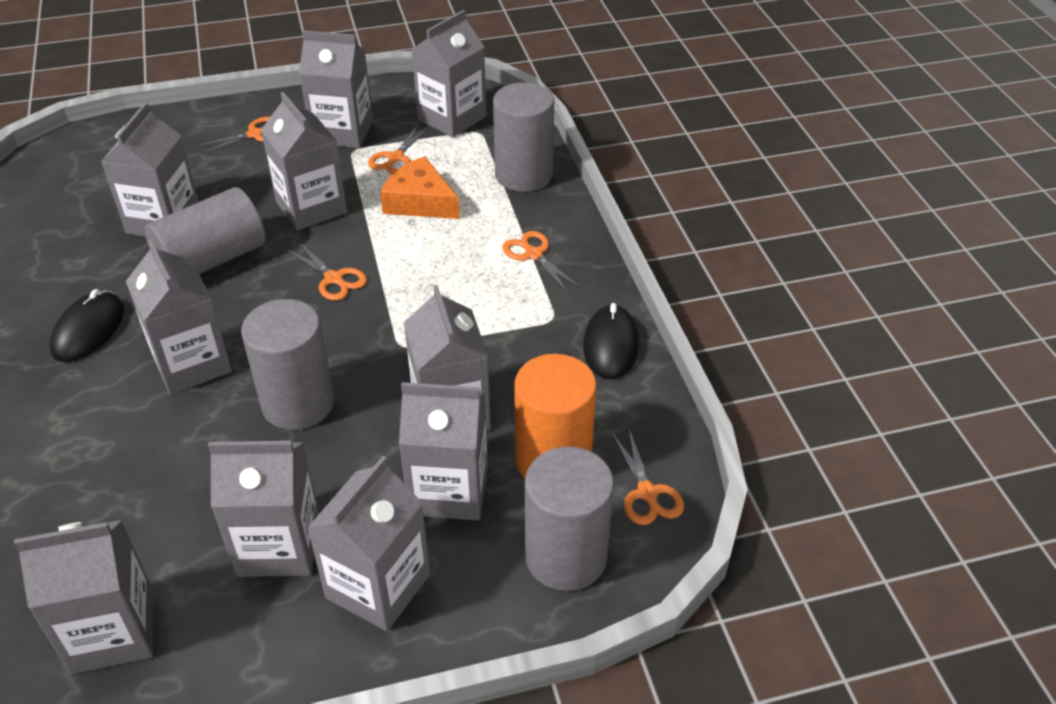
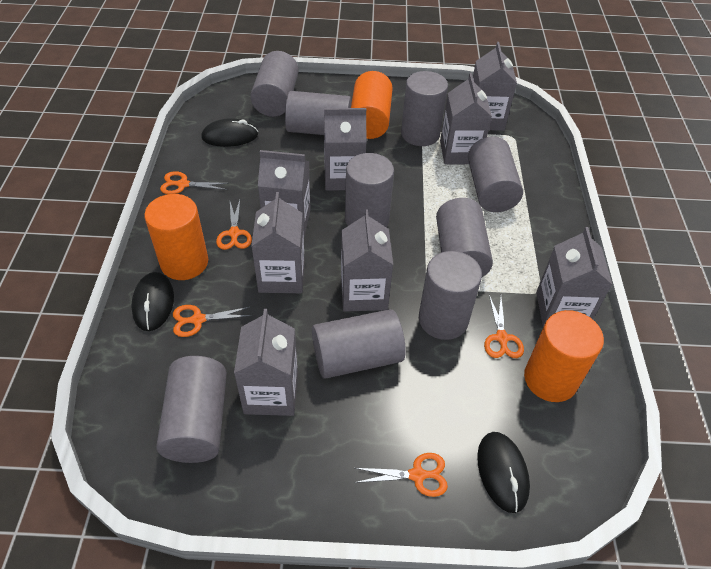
black mouse: [50,289,124,362] [583,303,639,380] = 2 -> [131,272,174,331] [201,118,258,147] [477,432,530,513] = 3
grey carton: [14,520,154,674] [101,103,199,237] [126,239,232,394] [208,441,319,577] [261,92,347,230] [299,30,373,148] [307,456,430,631] [399,382,488,520] [404,285,491,431] [412,10,486,137] = 10 -> [234,309,298,416] [251,192,305,293] [258,150,311,237] [324,108,367,191] [341,209,393,312] [440,73,492,164] [473,42,517,131] [536,227,612,327] = 8
grey cylinder: [145,187,266,274] [241,299,334,430] [493,83,554,192] [525,447,614,591] = 4 -> [156,356,227,463] [250,51,299,117] [285,91,351,135] [312,309,406,379] [345,153,394,227] [401,71,448,146] [419,251,482,340] [436,198,493,277] [468,136,523,212] = 9
orange cheese: [380,156,460,219] = 1 -> none = 0
orange cylinder: [514,354,597,479] = 1 -> [144,194,208,280] [351,71,393,139] [524,310,604,402] = 3

